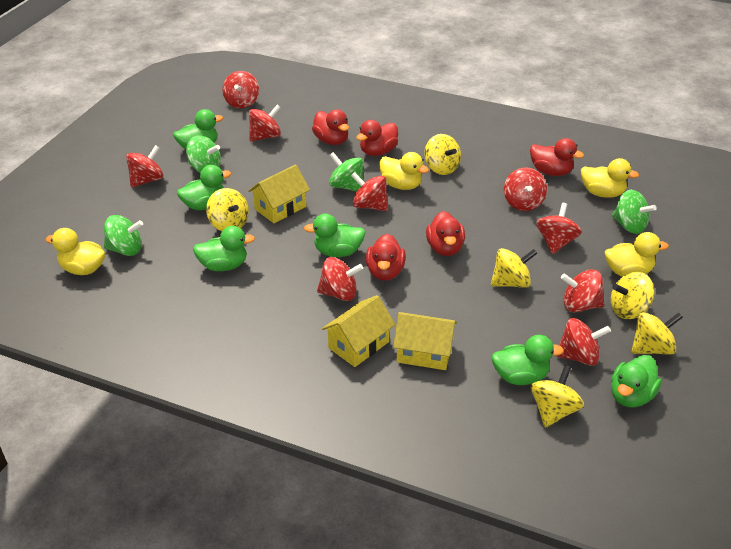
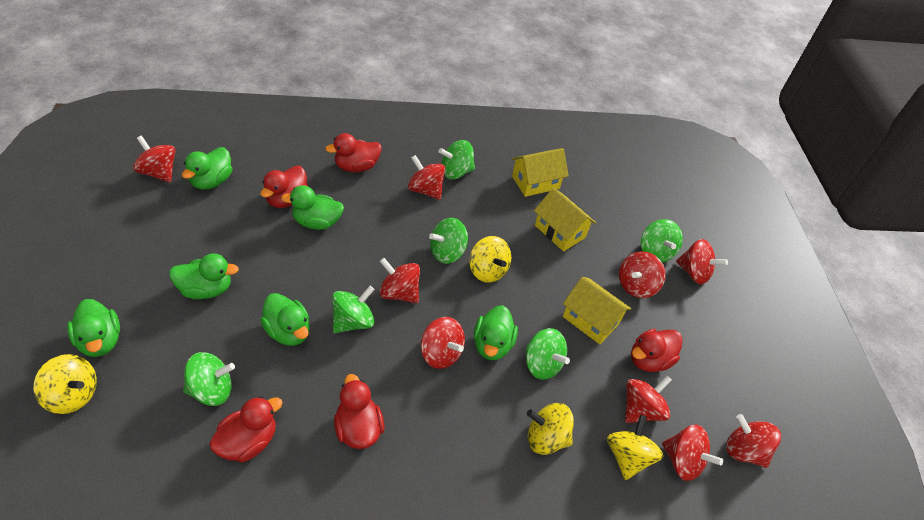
green spinning top: [104,215,143,256] [186,135,221,173] [329,152,364,192] [612,190,657,234] = 4 -> [183,352,235,406] [332,286,375,333] [429,218,468,264] [439,140,475,179] [526,328,570,380] [641,219,683,263] = 6
yellow duck: [46,228,105,275] [379,152,429,190] [581,158,639,198] [605,232,669,277] = 4 -> none = 0
yellow spinning top: [206,188,249,231] [424,134,461,175] [491,248,537,288] [531,365,584,428] [611,272,655,319] [631,312,683,355] = 6 -> [34,354,97,414] [469,236,511,282] [527,403,574,455] [607,415,663,480] = 4

